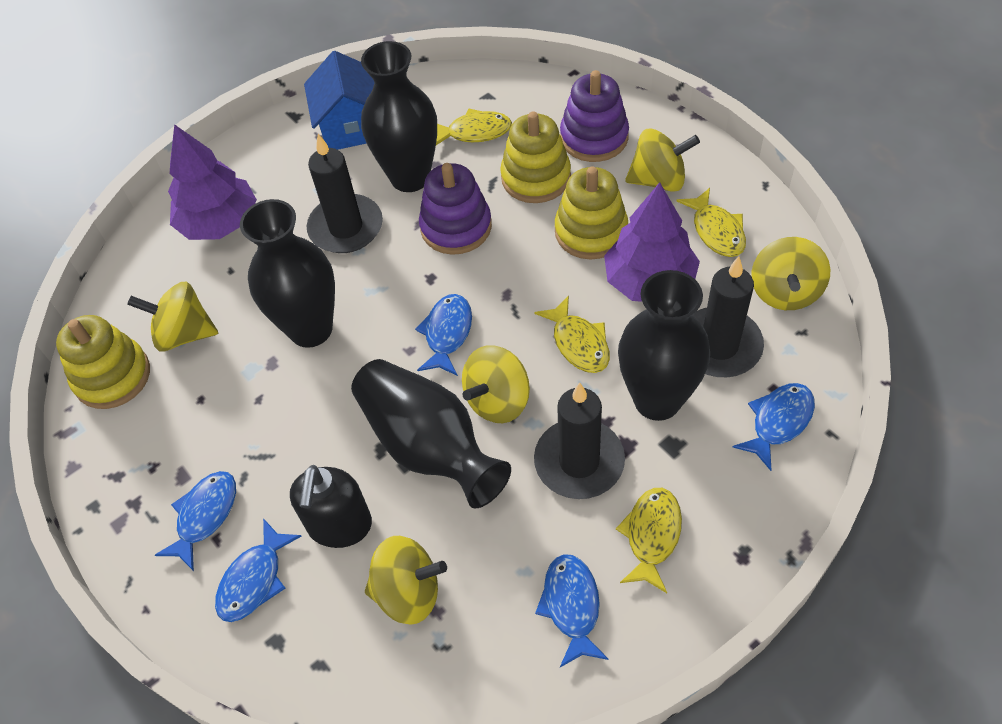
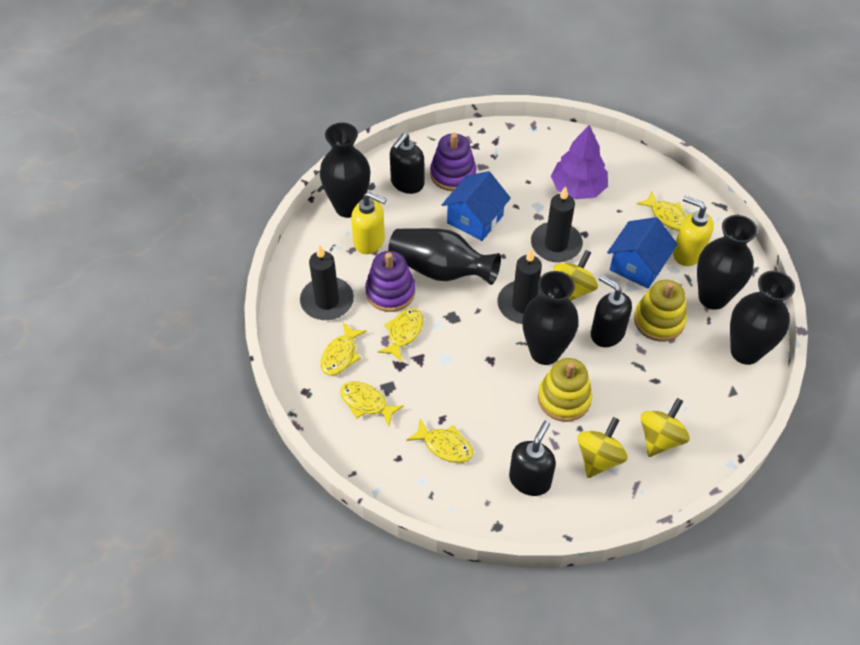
black soap dispenser: [290,465,372,548] = 1 -> [390,133,425,194] [509,421,556,496] [591,275,632,347] = 3
black vase: [240,199,335,348] [351,359,511,509] [361,41,437,192] [618,270,710,421] = 4 -> [320,123,371,218] [388,228,501,285] [522,271,579,365] [697,215,757,310] [730,271,795,365] = 5
blue fish: [155,471,236,571] [215,518,301,622] [415,294,472,376] [535,554,609,667] [733,383,815,471] = 5 -> none = 0
blue house: [304,51,374,150] = 1 -> [442,171,511,241] [607,217,678,289] = 2
purple tree: [168,124,257,240] [604,182,700,302] = 2 -> [551,125,608,199] = 1
yellow fish: [436,108,512,145] [534,295,610,373] [616,488,682,593] [677,188,746,257] = 4 -> [320,322,367,376] [340,381,404,426] [378,308,424,362] [406,419,474,463] [636,191,688,231] = 5
yellow soap dispenser: none = 0 -> [351,192,387,254] [673,196,714,266] = 2
yellow spinning top: [127,282,218,352] [365,536,447,625] [462,345,530,423] [625,128,700,192] [751,237,831,310] = 5 -> [553,250,598,301] [577,417,628,478] [641,398,690,457] = 3
yellow stacking toy: [56,315,150,409] [500,111,571,203] [555,166,628,260] = 3 -> [538,358,592,422] [634,280,687,341] = 2

